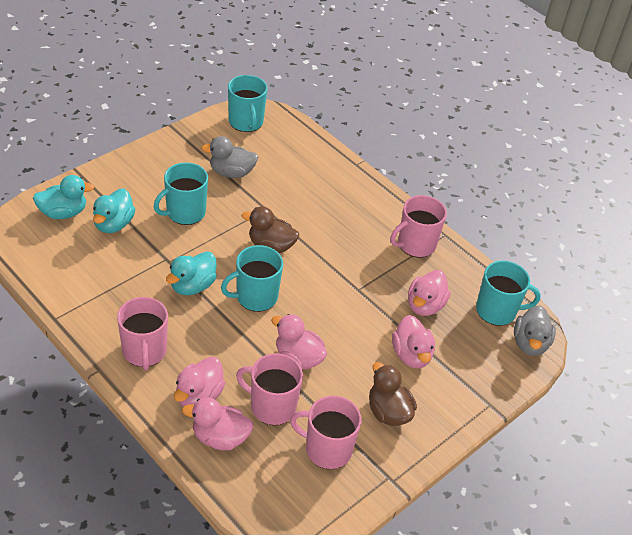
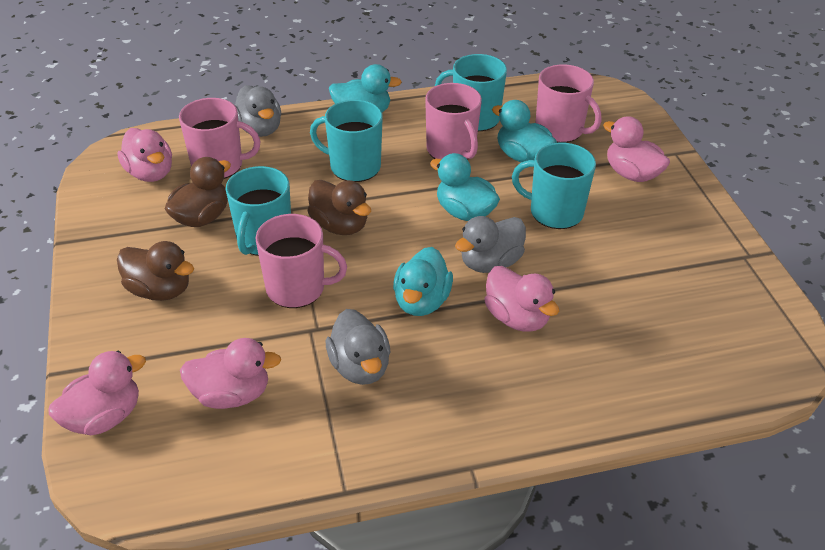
brown duck: [242,206,299,253] [369,362,417,426] = 2 -> [117,241,194,301] [165,157,231,227] [307,180,371,235] = 3
grey duck: [201,136,258,178] [514,306,556,356] = 2 -> [235,85,281,137] [326,309,391,385] [455,216,526,273] = 3
turquoise duck: [33,175,95,219] [93,188,135,233] [166,251,217,295] = 3 -> [329,64,402,112] [393,247,453,316] [430,153,500,221] [492,100,557,162] = 4

